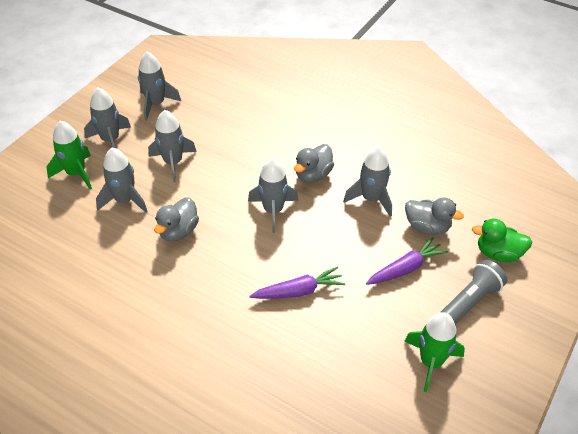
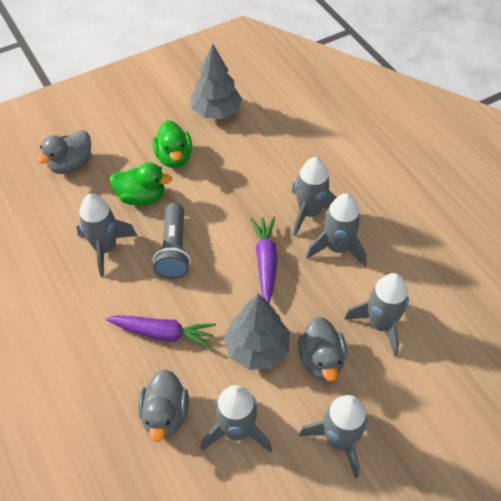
green duck: [472,218,532,262] = 1 -> [110,163,172,206] [153,120,192,168] = 2
green rocket: [47,121,92,189] [404,312,465,392] = 2 -> none = 0
grey tree: none = 0 -> [191,44,242,119] [224,293,290,370] = 2

